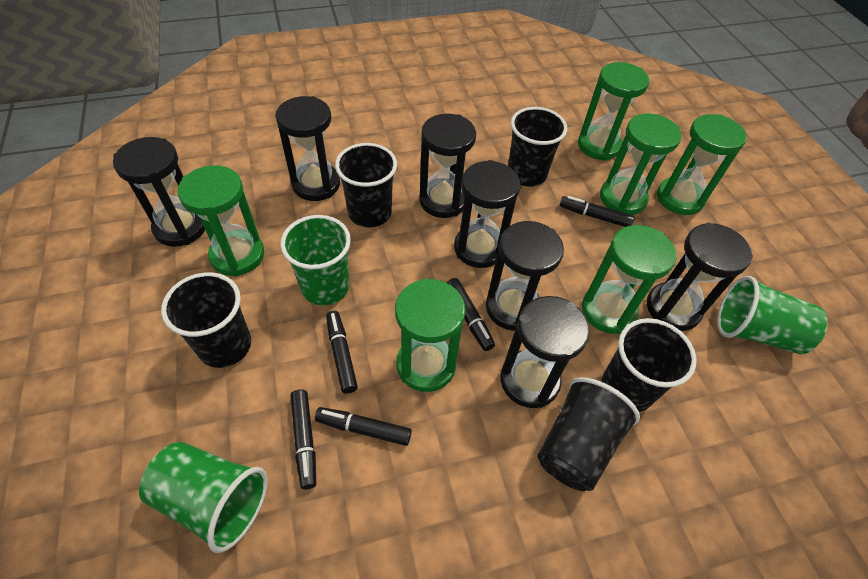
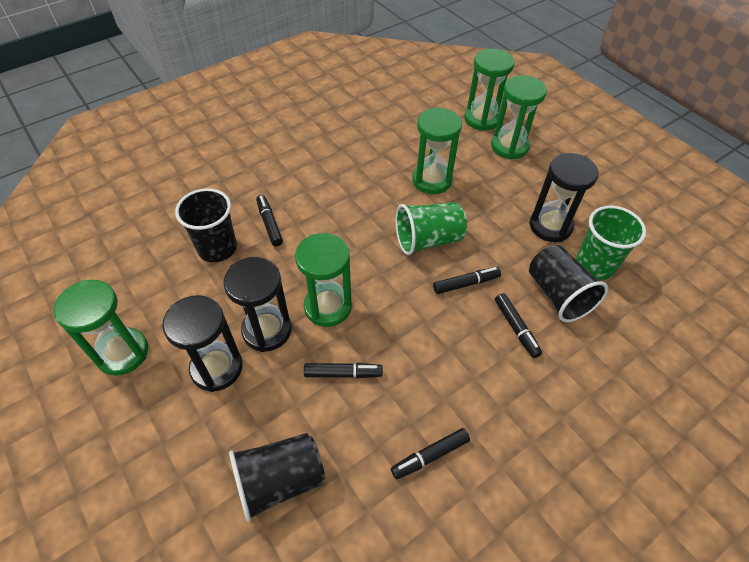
black cup: [161,272,251,368] [335,143,397,227] [508,107,567,187] [537,377,640,491] [601,318,697,412] = 5 -> [175,188,237,262] [229,433,325,522] [529,245,608,322] = 3
black hourglass: [113,137,205,247] [275,96,340,201] [419,114,476,218] [454,160,521,268] [486,221,564,331] [500,296,590,408] [647,222,753,331] = 7 -> [162,295,243,392] [223,257,292,352] [529,153,599,242] = 3
green cup: [139,442,268,553] [280,215,351,305] [718,276,827,354] = 3 -> [395,202,467,255] [576,206,646,280] = 2
green hourglass: [178,165,264,277] [395,278,466,392] [578,62,649,161] [582,225,676,334] [600,114,681,215] [657,114,747,215] = 6 -> [54,280,148,376] [295,233,352,327] [412,107,462,194] [464,49,514,131] [491,75,547,160] = 5

